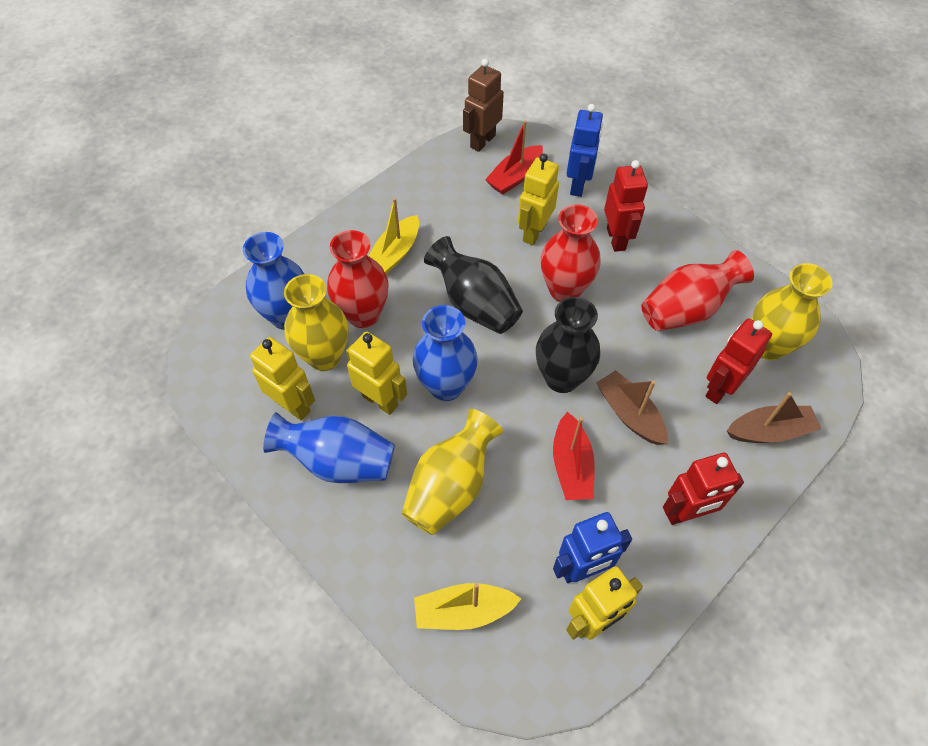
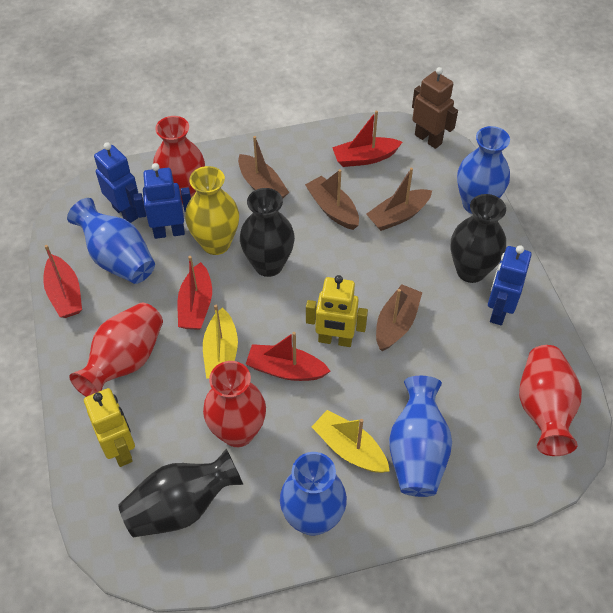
black vase: [424,236,523,334] [536,297,600,393] = 2 -> [118,449,243,537] [240,188,295,277] [451,194,506,283] = 3
blue robot: [553,512,632,583] [567,104,603,197] = 2 -> [94,142,139,223] [133,163,191,239] [488,245,532,325] = 3
blue vase: [243,232,304,330] [263,412,395,483] [413,305,478,401] = 3 -> [67,198,155,284] [280,452,347,536] [389,376,452,497] [457,126,510,214] = 4
brown boat: [596,370,668,445] [727,392,821,443] = 2 -> [238,136,289,198] [305,169,359,230] [366,168,432,231] [376,284,422,351] = 4
red boat: [485,120,543,195] [553,412,595,500] = 2 -> [43,245,82,318] [178,256,212,330] [246,332,331,381] [332,111,402,167] = 4
red robot: [604,160,648,252] [663,453,744,525] [705,318,772,404] = 3 -> none = 0
red vase: [327,230,389,328] [541,205,601,302] [641,250,754,331] = 3 -> [69,302,163,397] [153,116,205,204] [203,361,266,447] [519,345,582,456] = 4
yellow robot: [250,337,315,420] [346,331,407,415] [518,154,559,245] [566,566,643,640] = 4 -> [84,388,135,467] [306,275,368,347] = 2
yellow vase: [284,274,348,371] [401,409,503,535] [752,263,833,360] = 3 -> [185,166,239,255] = 1

